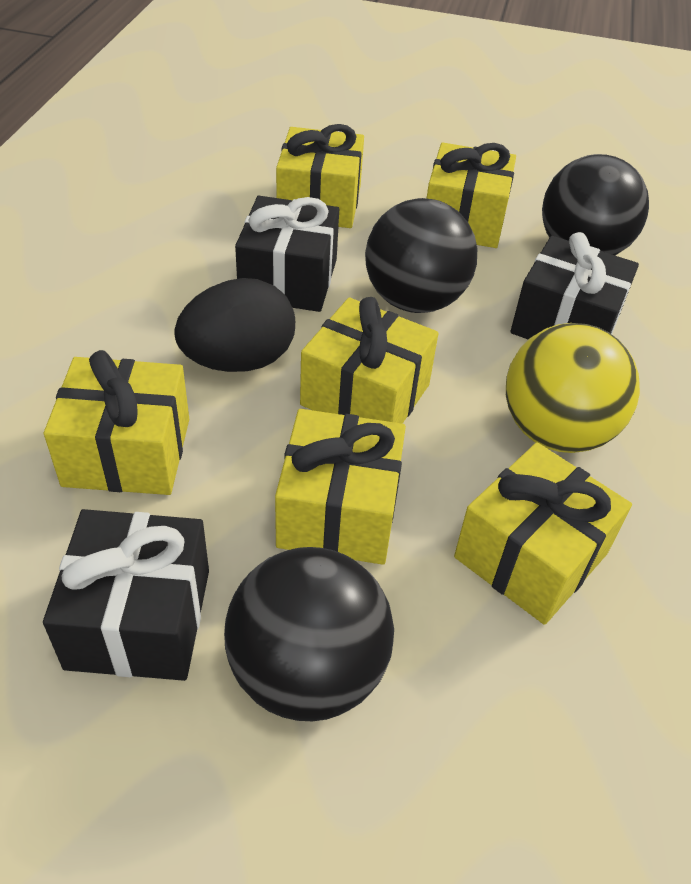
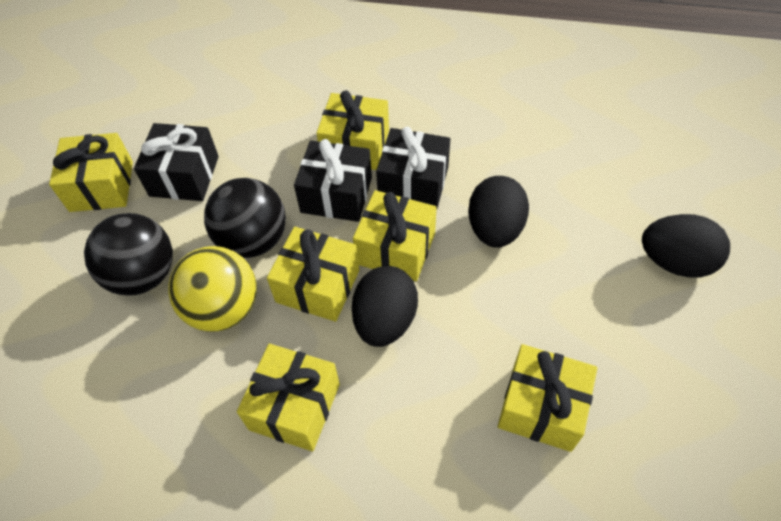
black ball: [224,547,394,721] [365,198,477,313] [542,154,649,255] = 3 -> [84,213,173,296] [204,178,286,258] = 2
black egg: [174,278,295,372] = 1 -> [352,266,418,347] [468,176,529,248] [642,214,730,277] = 3

